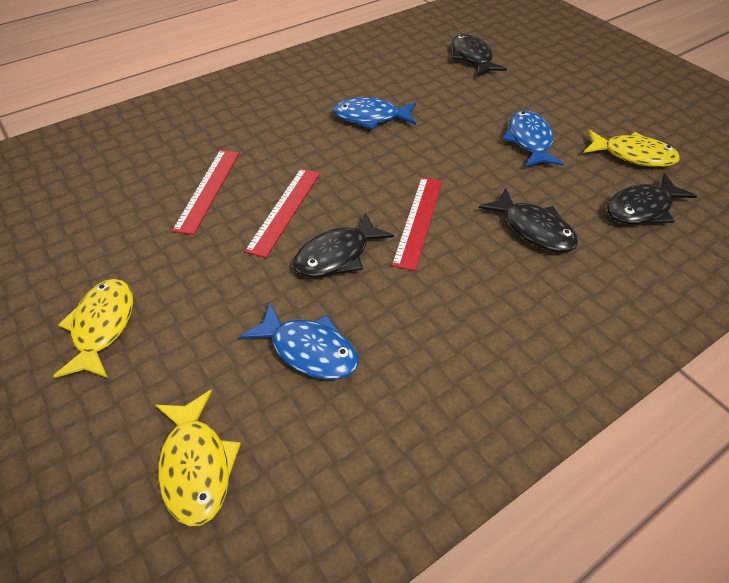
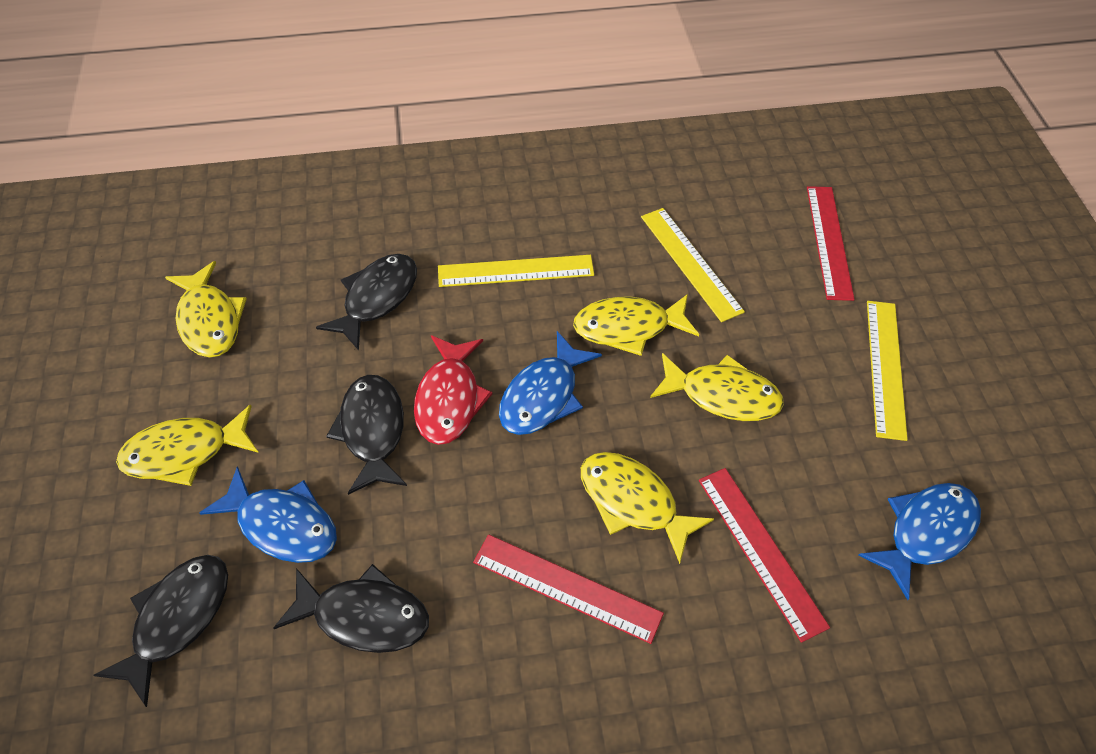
red fish: none = 0 -> [414,335,493,445] = 1
yellow fish: [53,279,133,378] [156,389,241,526] [584,129,680,167] = 3 -> [116,404,259,486] [165,261,247,357] [573,294,699,356] [581,452,714,564] [650,353,784,421] = 5
yellow ruler: none = 0 -> [438,255,594,287] [641,208,745,322] [867,301,908,441] = 3

